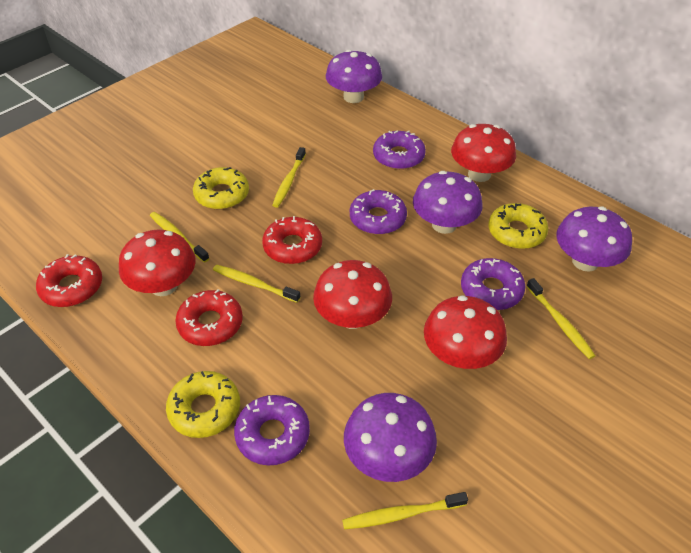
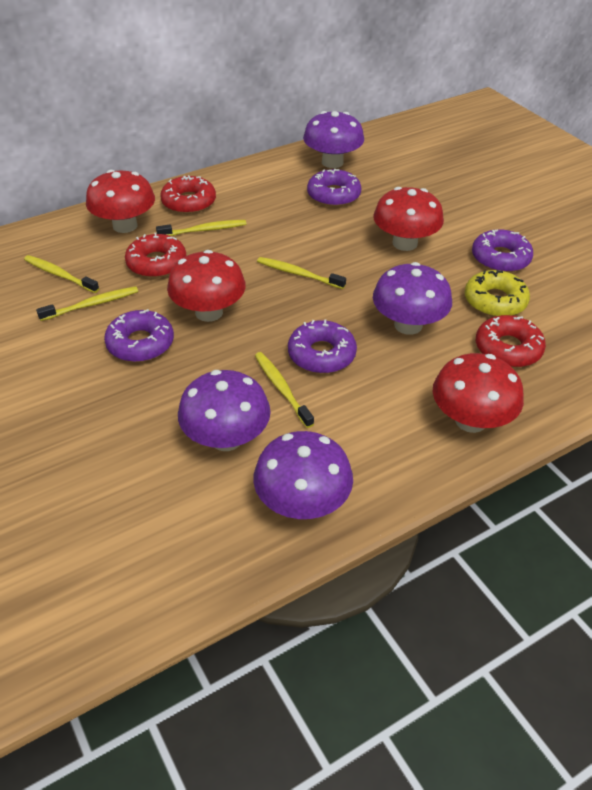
yellow donut: [166,371,240,438] [193,167,249,209] [488,203,548,249] = 3 -> [464,270,530,317] = 1

